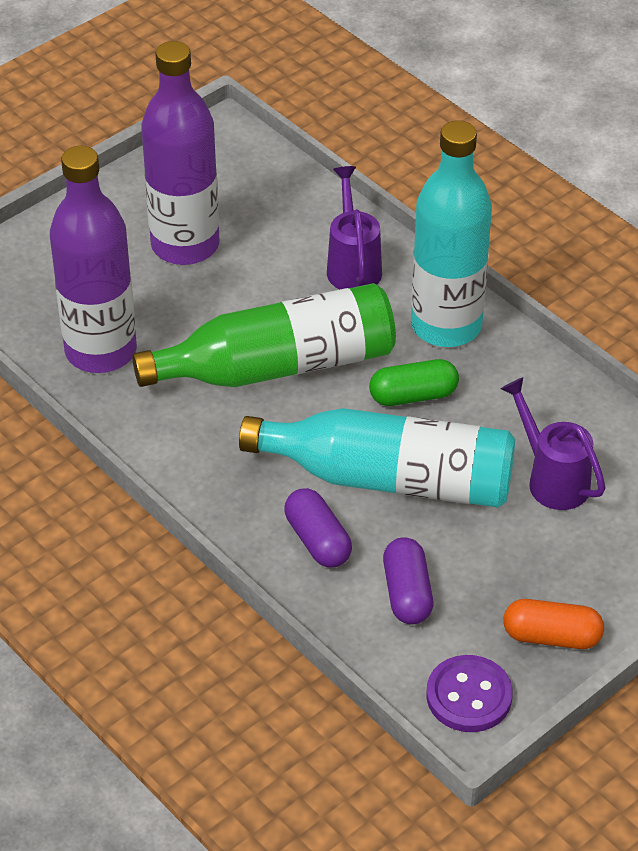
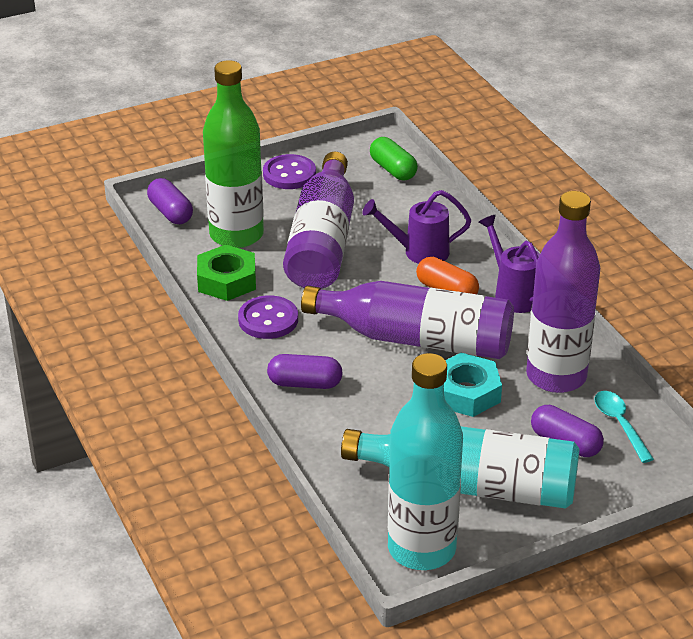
green nut: none = 0 -> [197,245,256,301] = 1
purple bottle: [50,146,137,373] [141,41,219,265] = 2 -> [283,152,354,289] [301,281,514,359] [526,191,600,393] = 3
purple button: [426,655,513,732] = 1 -> [238,295,298,339] [263,154,316,189] = 2
purple capsule: [284,488,352,568] [383,537,433,624] = 2 -> [147,178,193,224] [267,354,343,389] [531,405,604,457] = 3
turquoise nut: none = 0 -> [444,353,502,417] = 1
turquoise spoon: none = 0 -> [594,391,654,463] = 1

